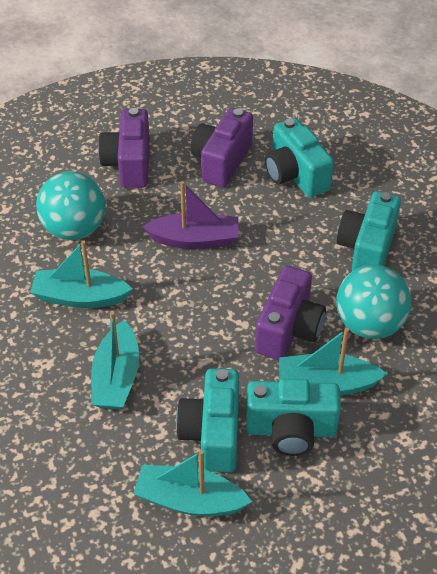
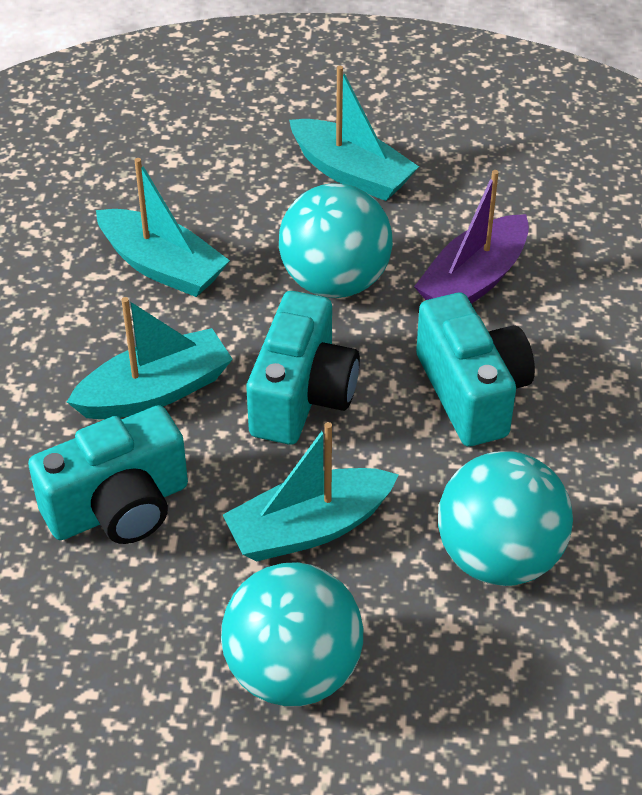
purple camera: [98,108,150,188] [191,108,253,187] [255,266,326,360] = 3 -> none = 0
turquoise ball: [36,171,105,240] [336,265,411,339] = 2 -> [221,562,363,707] [279,184,393,298] [438,451,573,586] = 3
turquoise camera: [176,368,240,472] [246,379,341,456] [265,118,334,197] [337,191,401,271] = 4 -> [28,405,188,544] [246,291,360,445] [416,293,535,446] = 3

